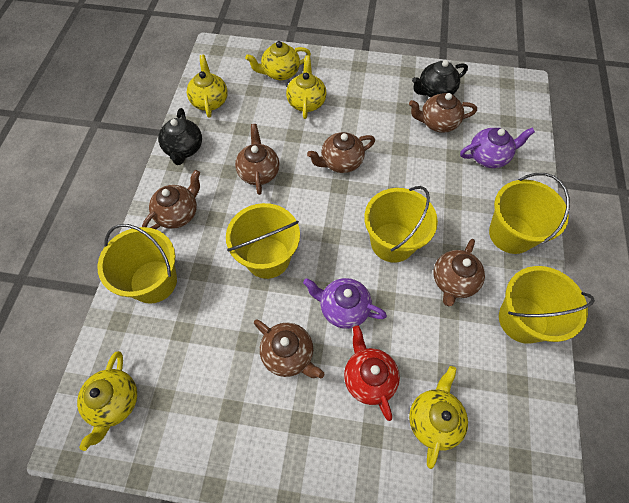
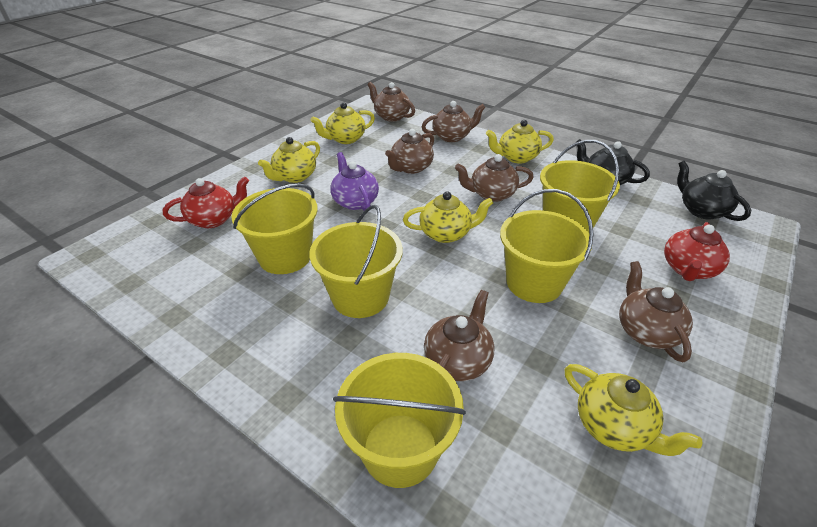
purple teapot: [303,278,387,329] [460,127,535,168] = 2 -> [330,152,379,211] = 1
red teapot: [344,326,400,421] = 1 -> [163,177,249,228] [664,222,730,281] = 2

